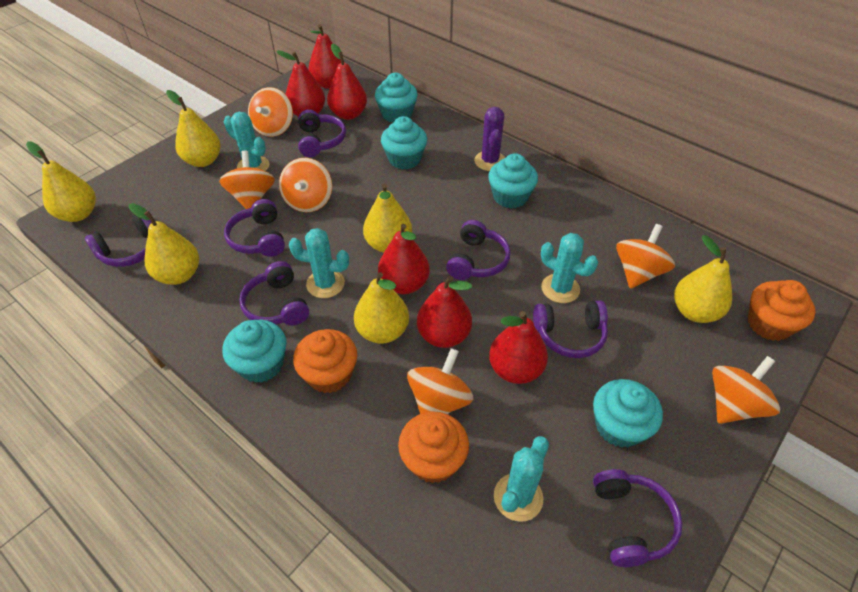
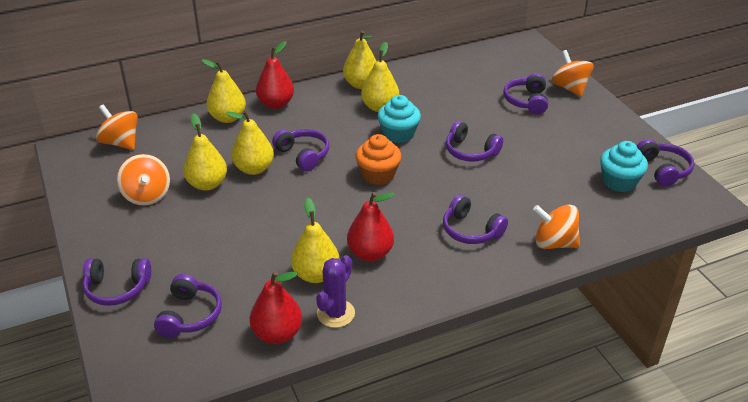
orange cupcake: [293,329,357,393] [398,412,469,483] [748,280,816,341] = 3 -> [356,134,401,185] = 1
orange spinning top: [219,151,275,209] [248,87,293,137] [279,158,332,212] [407,348,474,414] [616,224,675,289] [712,356,780,424] = 6 -> [96,104,138,150] [117,154,170,206] [533,204,580,249] [551,50,594,97] = 4
red pear: [276,50,325,117] [308,24,345,89] [327,43,367,120] [378,224,430,294] [417,275,472,348] [489,311,548,384] = 6 -> [250,271,302,344] [256,41,294,109] [347,192,395,261] = 3
turquoise cactus: [224,112,270,171] [289,228,349,298] [494,436,549,522] [541,233,598,303] = 4 -> none = 0
turquoise cupcake: [222,320,286,383] [375,73,418,123] [381,116,427,169] [488,153,538,209] [593,379,663,448] = 5 -> [378,95,421,143] [600,141,648,192] = 2

